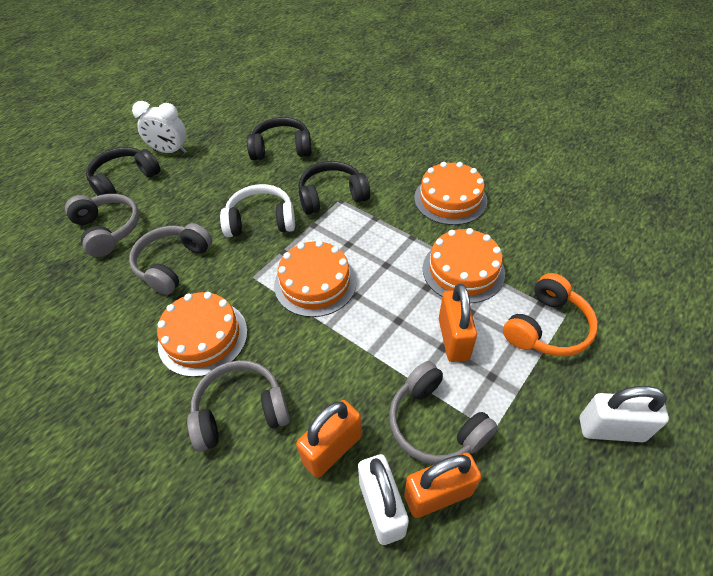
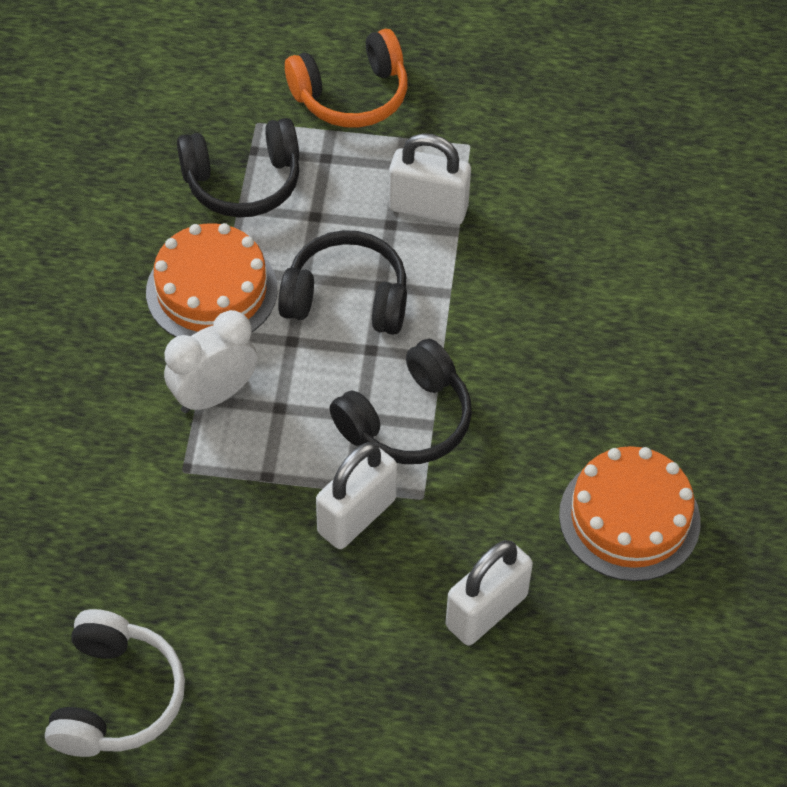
grey headphones: [65,194,139,257] [129,223,212,295] [187,360,290,452] [389,361,498,465] = 4 -> none = 0
orange cake: [157,292,247,377] [274,240,356,317] [414,162,487,225] [423,228,505,303] = 4 -> [146,223,277,337] [559,446,700,581] = 2
orange padlock: [296,400,362,478] [404,453,481,518] [439,284,477,362] = 3 -> none = 0
white padlock: [358,454,409,545] [580,386,669,442] = 2 -> [316,442,397,549] [389,133,471,225] [446,540,533,646] = 3

